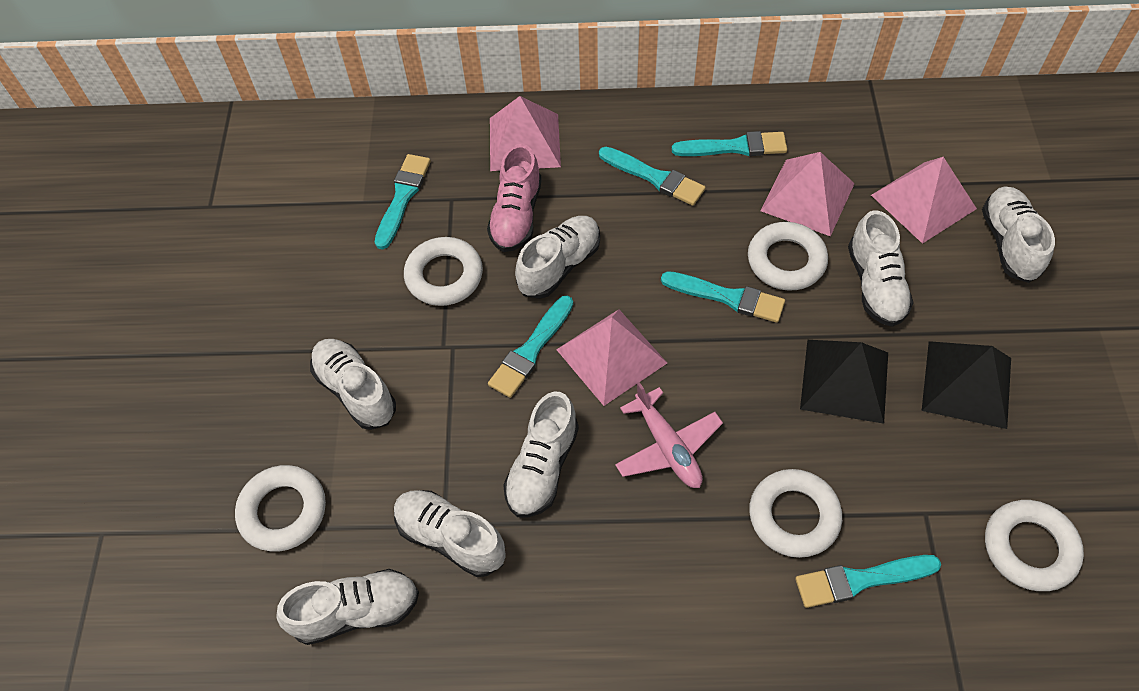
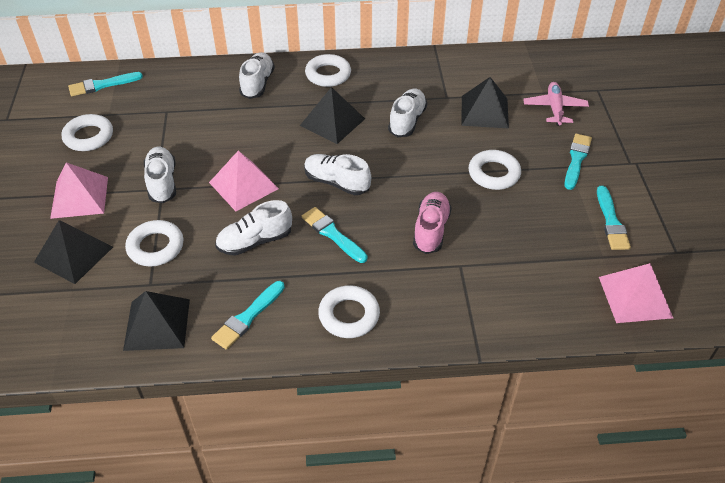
black pyramid: [800,340,888,424] [922,341,1011,429] = 2 -> [34,220,113,284] [123,291,190,351] [300,87,365,144] [461,77,509,129] = 4
pink pyramid: [490,96,561,171] [556,309,667,406] [761,152,855,236] [871,157,977,244] = 4 -> [50,162,108,219] [209,151,279,211] [599,263,673,323] = 3
turquoise brush: [375,154,431,250] [488,296,573,398] [599,147,706,206] [661,271,785,323] [672,131,787,156] [795,555,941,608] = 6 -> [68,72,143,96] [211,281,285,350] [302,207,367,263] [564,134,592,190] [597,186,631,250] = 5
white shoe: [276,569,419,645] [310,339,396,430] [394,490,506,577] [503,391,579,518] [515,216,600,299] [848,210,914,327] [982,186,1055,283] = 7 -> [144,147,176,203] [215,200,292,256] [239,52,275,99] [304,154,371,195] [388,88,427,137] = 5

